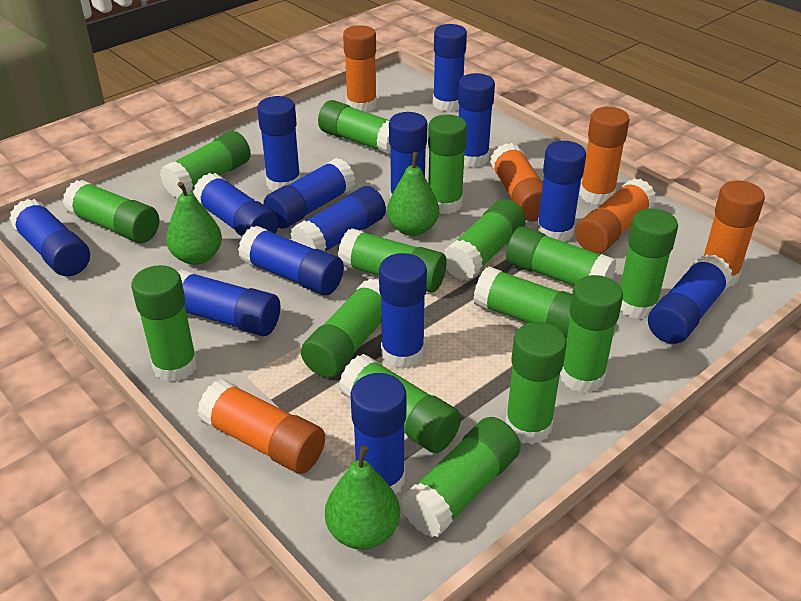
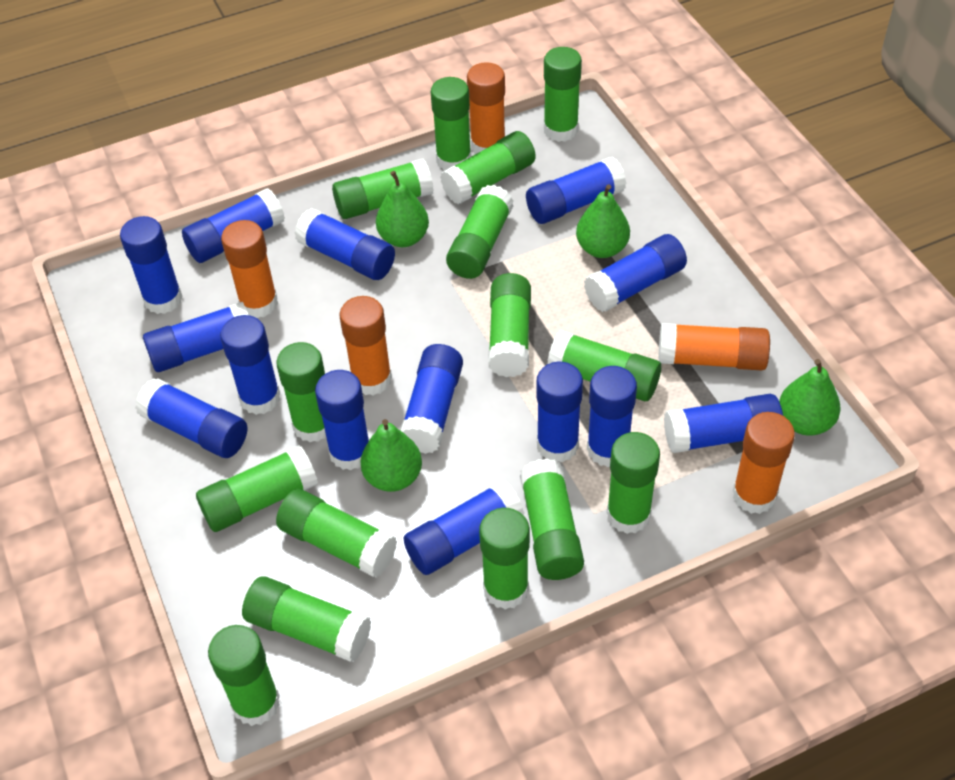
green pear: [166,182,222,265] [325,446,400,550] [387,152,439,236] = 3 -> [360,419,422,492] [376,171,429,247] [576,184,630,258] [779,359,841,436] = 4
orange glue stick: [197,379,325,474] [343,25,377,113] [490,143,543,221] [575,178,656,253] [579,107,630,205] [704,181,765,288] = 6 -> [221,220,278,318] [340,296,392,396] [467,62,505,154] [658,323,770,370] [733,412,795,514] = 5

